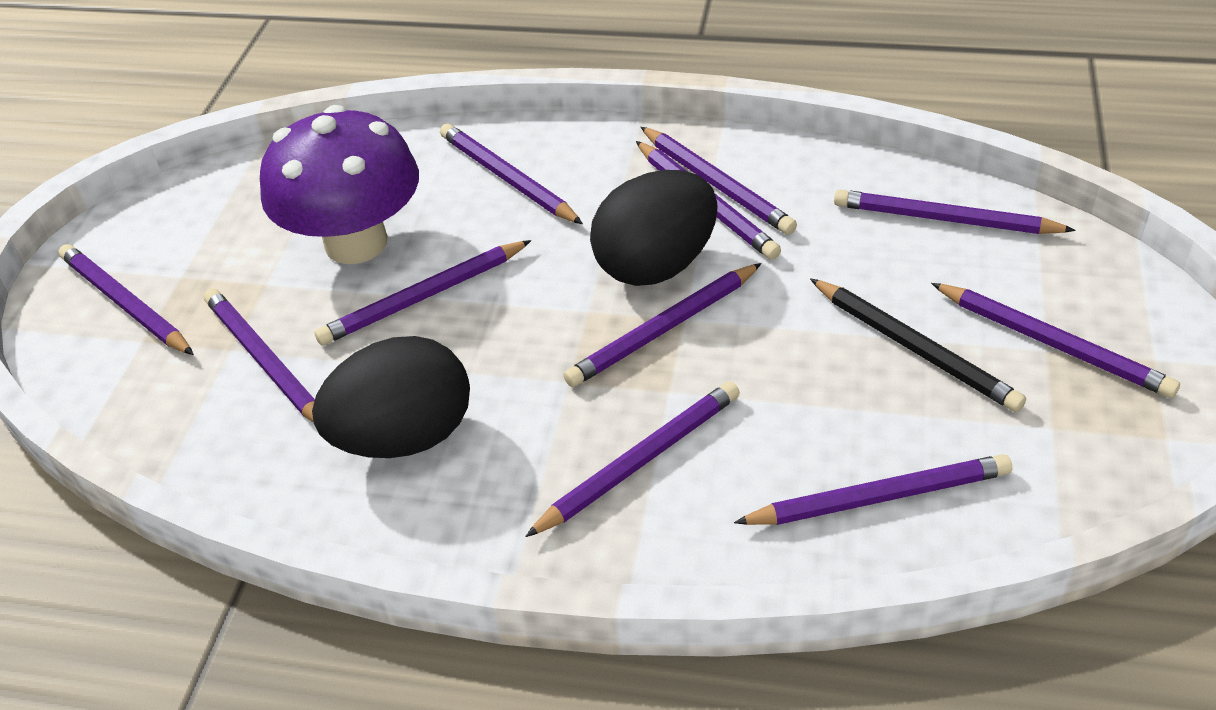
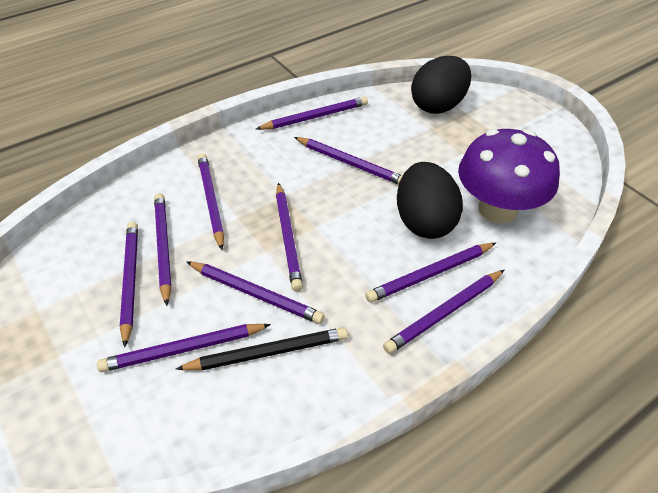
purple pencil: [58,244,194,355] [204,288,315,423] [314,240,532,345] [440,123,583,224] [525,381,740,537] [563,263,762,387] [636,141,781,260] [641,127,797,235] [734,454,1013,525] [834,189,1076,234] [931,283,1180,398] = 11 -> [97,324,271,372] [120,222,138,348] [154,193,171,306] [186,261,325,324] [198,153,224,250] [256,96,368,130] [276,183,303,292] [294,137,402,184] [365,243,496,303] [383,270,504,354] = 10

